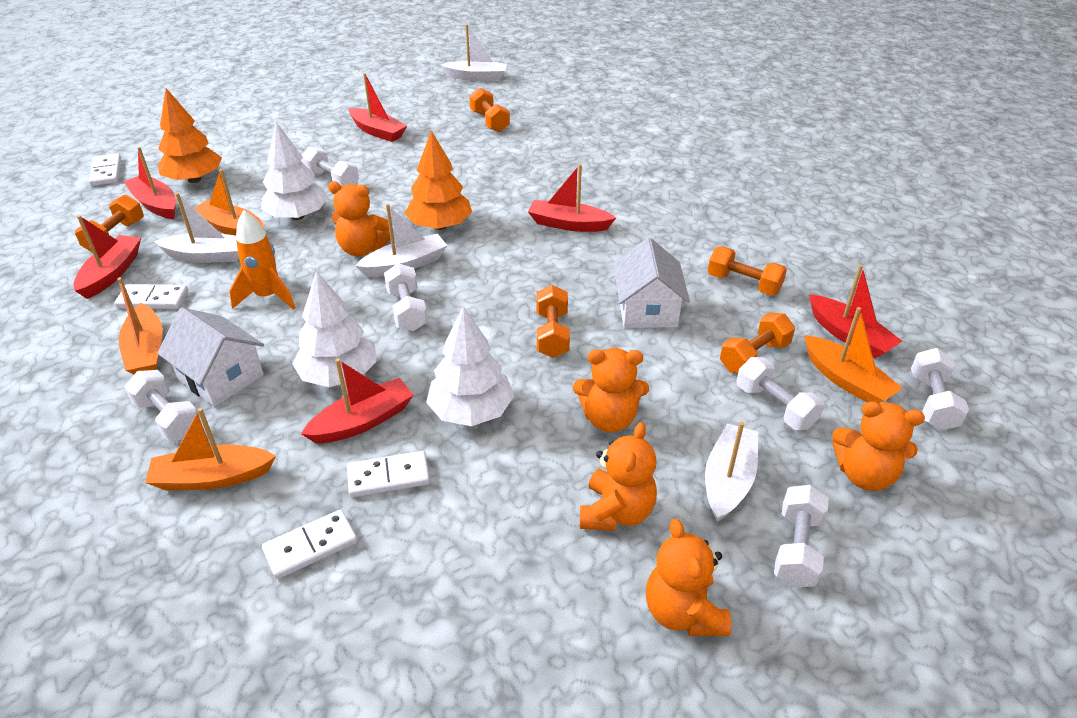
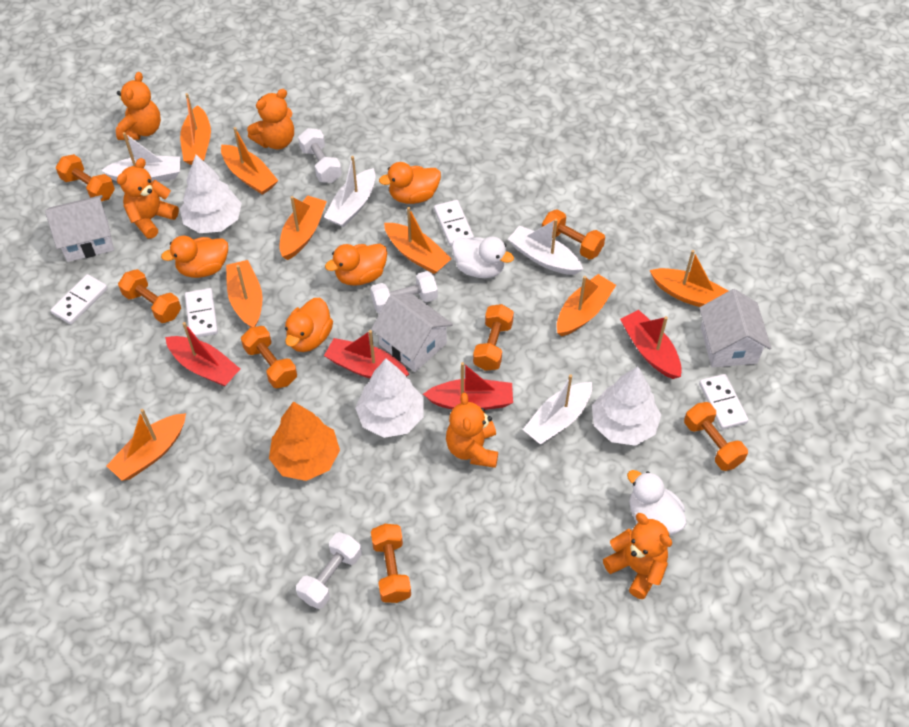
orange boat: [117,277,163,374] [145,408,276,491] [194,169,264,235] [804,307,903,403] = 4 -> [107,409,186,481] [180,93,211,165] [221,127,278,195] [226,260,263,327] [279,196,327,260] [384,207,452,274] [557,274,616,336] [650,250,728,307] = 8
orange duck: none = 0 -> [161,236,228,278] [285,298,333,352] [325,244,387,286] [379,162,441,204] = 4
orange dumbbell: [75,194,144,252] [469,88,510,132] [537,285,570,358] [708,246,787,295] [720,313,795,373] = 5 -> [56,154,115,201] [118,269,181,323] [241,326,297,388] [371,524,411,603] [473,304,514,371] [542,210,605,259] [684,402,748,471] = 7
orange rocket: [229,210,295,310] = 1 -> none = 0
orange tree: [158,88,222,183] [405,130,472,230] = 2 -> [269,401,340,481] = 1
red boat: [73,215,141,299] [123,147,176,219] [301,358,414,443] [349,73,407,142] [528,164,616,232] [809,264,902,359] = 6 -> [165,322,240,387] [324,330,409,379] [423,362,513,410] [620,310,682,379] = 4
white duck: none = 0 -> [452,237,514,278] [627,470,686,535] = 2
white dumbbell: [125,370,201,441] [301,146,359,186] [384,263,428,331] [736,357,824,430] [774,485,829,587] [911,348,969,430] = 6 -> [296,532,362,609] [298,128,342,183] [370,271,438,314] = 3
white house: [157,308,264,407] [613,238,690,328] = 2 -> [45,195,114,262] [371,294,453,372] [699,289,771,368] = 3

